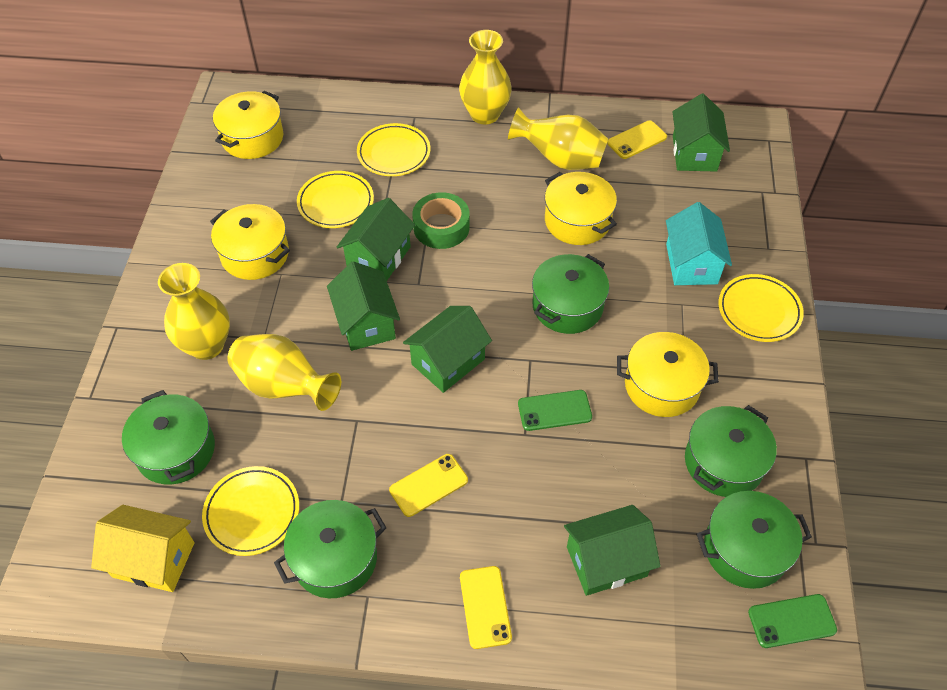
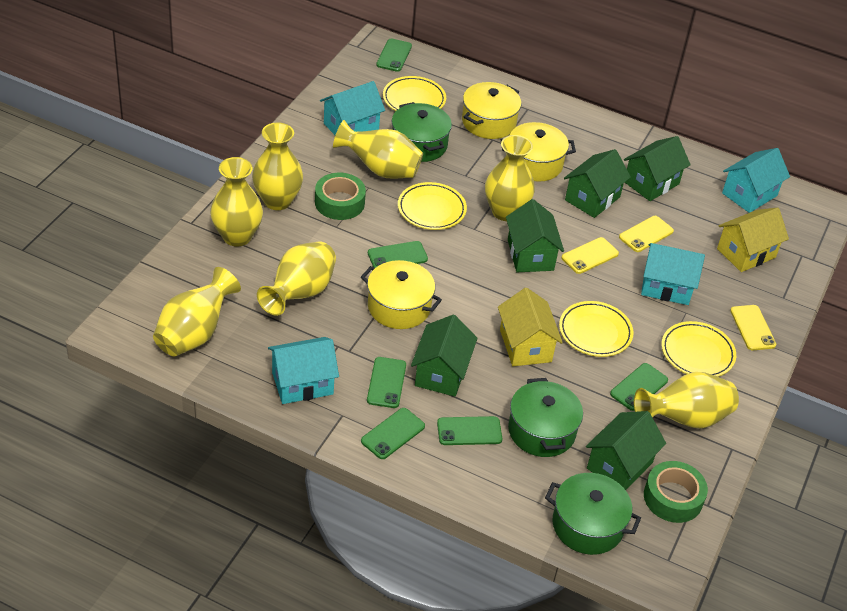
green phone: [518,390,592,431] [748,594,837,648] = 2 -> [361,408,425,459] [367,357,406,408] [368,241,428,268] [376,39,412,72] [437,416,502,445] [610,363,668,411] = 6
green pot: [122,390,215,485] [274,500,386,598] [532,254,609,334] [685,405,777,497] [697,491,812,589] = 5 -> [392,102,452,162] [508,378,583,457] [545,473,641,555] = 3
green tape: [412,192,470,249] = 1 -> [315,173,366,220] [644,461,708,523] = 2
turquoise house: [666,202,732,285] = 1 -> [268,337,339,404] [320,81,385,135] [641,243,705,305] [722,148,790,213] = 4
yellow house: [91,505,195,592] = 1 -> [498,288,563,366] [717,208,789,272] = 2
yellow pot: [210,204,290,280] [213,91,283,159] [545,172,617,245] [617,332,719,417] = 4 -> [361,260,442,329] [462,82,522,139] [501,122,576,182] = 3
yellow vase: [158,263,230,360] [227,334,341,411] [459,30,512,124] [508,107,608,170] = 4 -> [153,267,241,356] [210,157,263,246] [252,123,303,210] [257,242,336,316] [333,120,423,179] [485,135,535,221] [634,372,739,429] = 7

